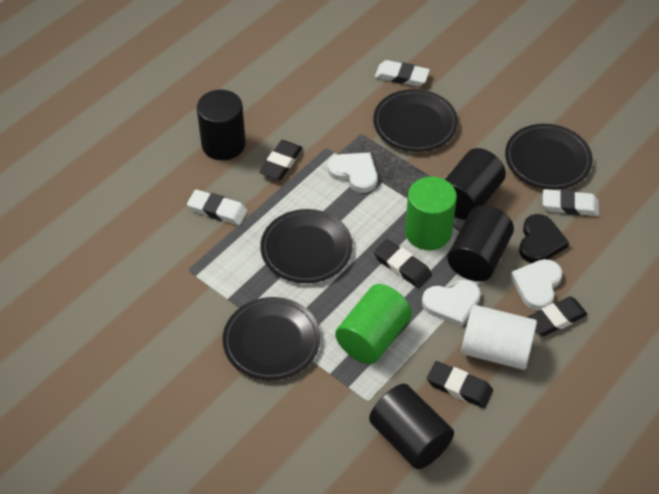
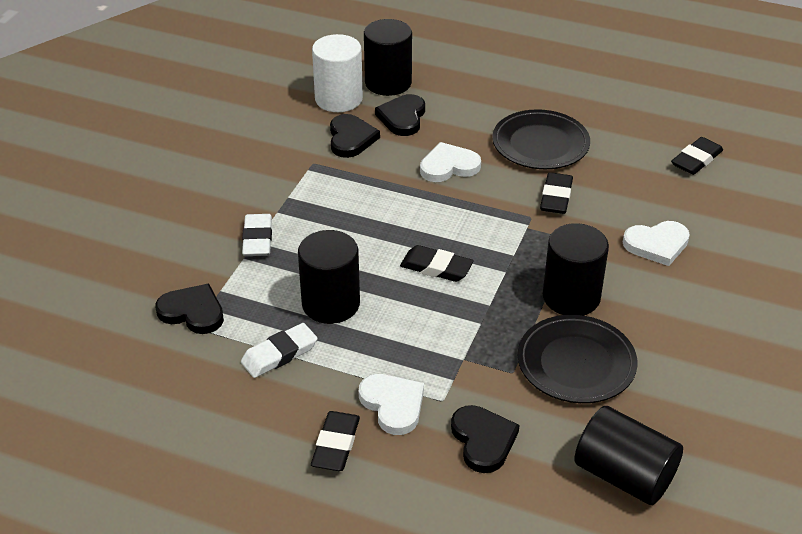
black heart: [519,214,569,263] = 1 -> [155,284,224,334] [330,114,380,158] [375,94,425,136] [451,405,519,473] = 4
black plate: [223,297,320,380] [260,209,353,283] [373,89,458,152] [505,124,593,190] = 4 -> [492,109,590,169] [518,315,637,403] = 2
green cylinder: [335,284,412,364] [405,177,457,250] = 2 -> none = 0
white eraser: [187,190,248,225] [375,60,430,86] [543,189,599,216] = 3 -> [241,323,317,378] [242,214,272,256] = 2

